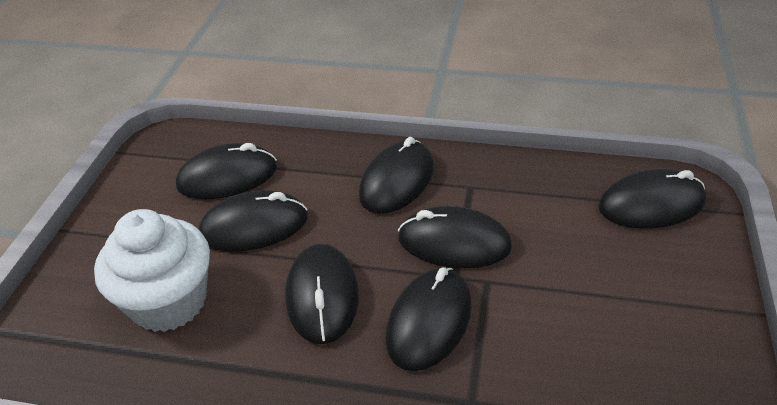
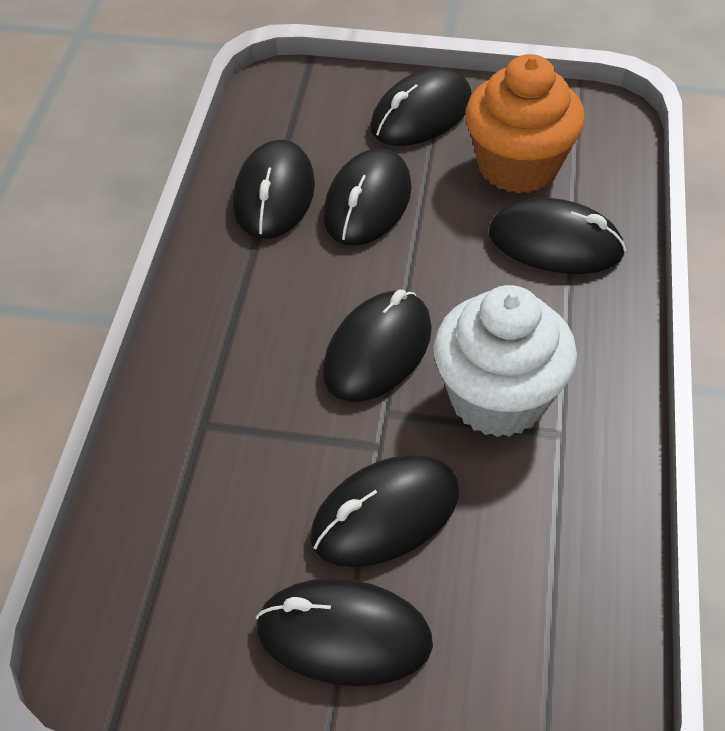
orange cupcake: none = 0 -> [465,54,585,193] = 1

